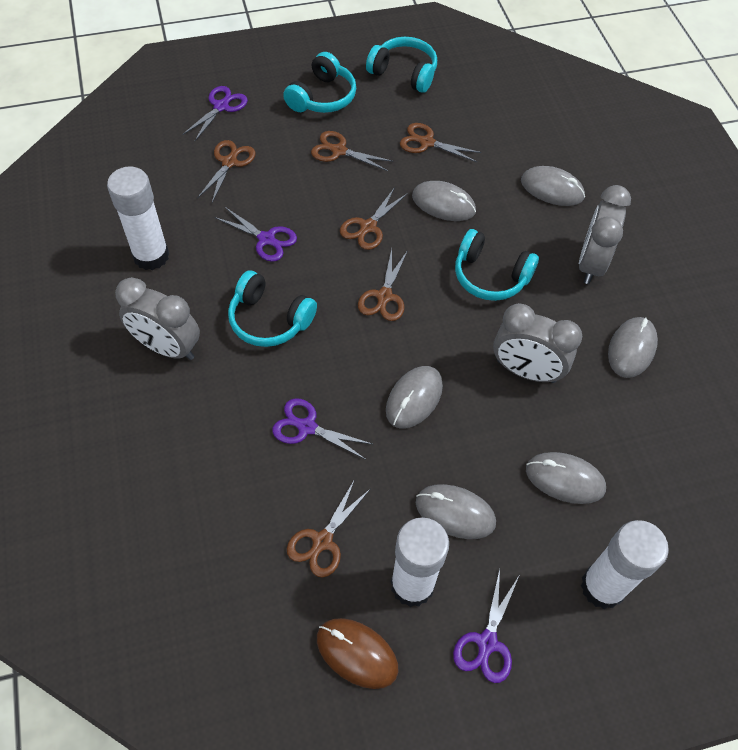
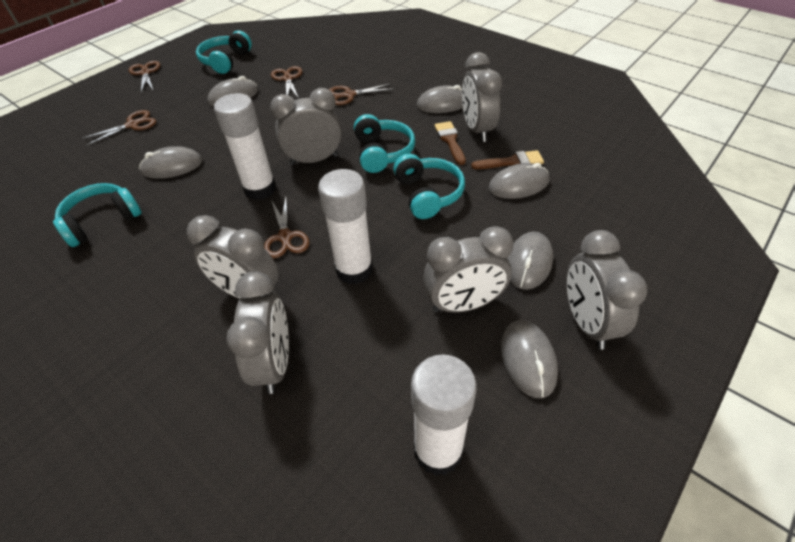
brown brush: none = 0 -> [434,121,466,165] [471,150,544,169] = 2
brown mouse: [317,618,398,689] = 1 -> none = 0
brown scissors: [197,140,256,203] [287,479,371,577] [311,131,394,171] [340,187,408,250] [358,249,408,321] [400,123,482,162] = 6 -> [82,110,156,146] [129,61,161,93] [264,198,310,258] [271,66,302,99] [329,83,394,105] = 5
grey clock: [115,277,200,360] [493,303,582,383] [579,185,631,284] = 3 -> [186,215,279,299] [226,271,289,394] [270,88,341,165] [423,226,513,313] [462,52,502,142] [567,230,647,350] = 6
purple scissors: [182,86,248,142] [215,206,297,262] [272,398,372,459] [453,569,519,683] = 4 -> none = 0

